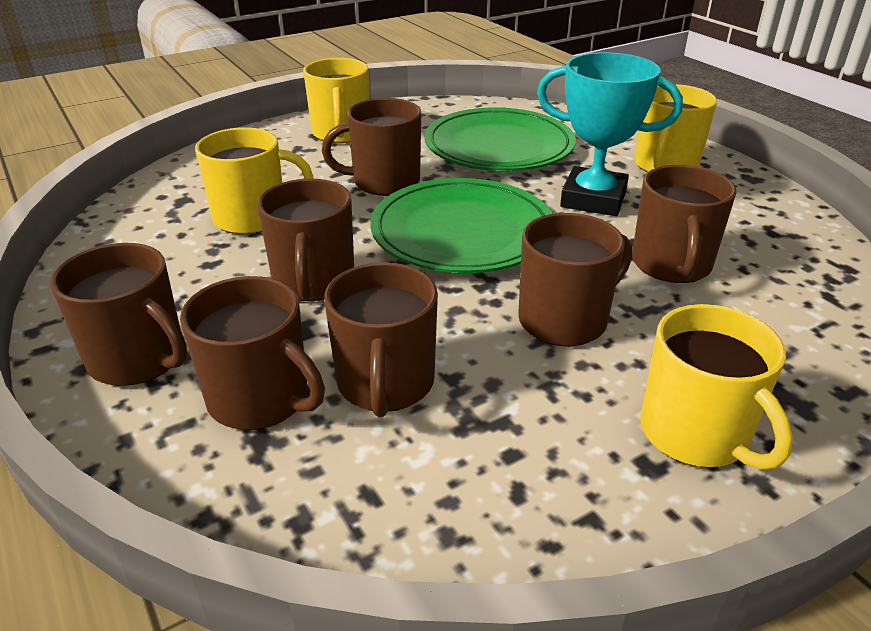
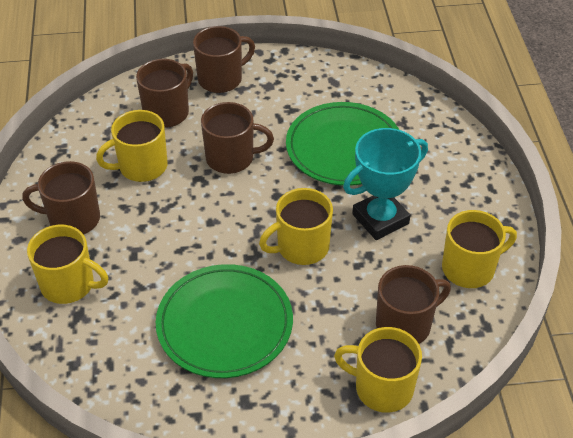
brown mug: [50,243,187,386] [180,276,325,430] [257,178,354,301] [322,98,421,196] [324,262,438,417] [518,213,632,346] [632,165,737,283] = 7 -> [22,161,100,234] [136,59,193,128] [193,26,255,93] [201,102,274,174] [376,265,451,344] = 5
yellow mug: [195,127,313,234] [303,58,369,143] [634,84,717,173] [640,304,793,470] = 4 -> [27,225,108,304] [96,110,167,182] [259,188,333,265] [334,327,422,413] [442,210,517,288] = 5

